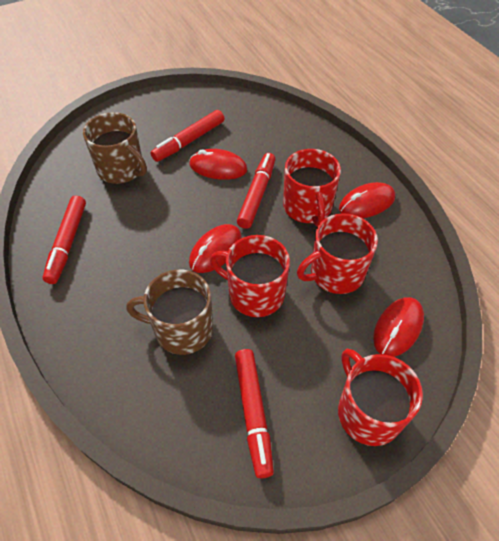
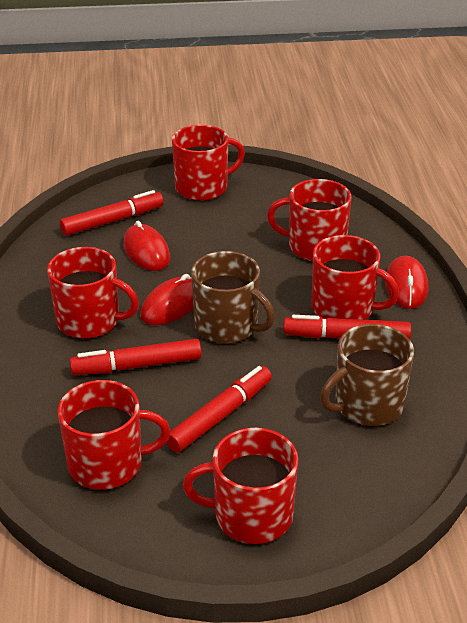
red mouse: [189,149,247,180] [189,224,242,273] [339,182,395,218] [373,297,424,357] = 4 -> [123,221,170,271] [140,274,193,325] [385,256,428,309] = 3
red mug: [210,235,290,317] [283,149,341,227] [297,213,378,294] [338,348,423,446] = 4 -> [47,247,139,339] [58,380,170,490] [172,125,245,201] [183,428,299,544] [267,179,352,261] [311,235,399,320] = 6

